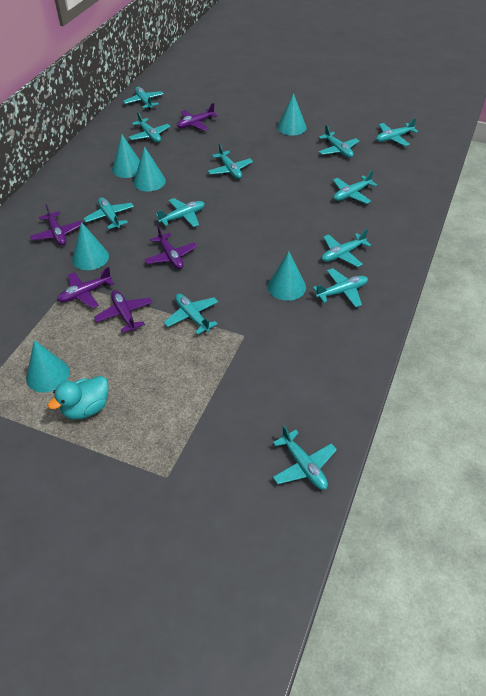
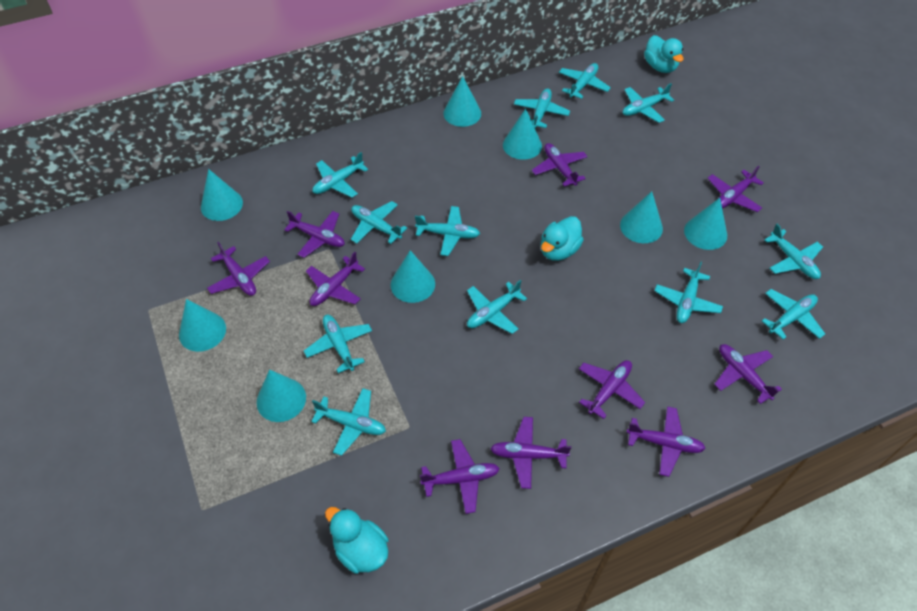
purple plane: [30,204,81,245] [57,267,114,308] [94,290,152,333] [144,226,197,269] [177,103,218,131] = 5 -> [207,242,270,296] [284,211,345,258] [306,252,365,306] [420,439,500,514] [490,417,571,489] [532,143,588,187] [579,360,645,419] [626,406,706,477] [707,166,764,212] [714,344,782,404] = 10
turquoise cone: [26,340,70,392] [72,222,109,270] [112,134,140,178] [133,146,166,191] [268,251,306,301] [277,93,307,136] = 6 -> [179,299,226,352] [201,169,243,221] [257,369,306,422] [391,250,435,303] [443,76,481,127] [503,109,542,160] [620,191,663,243] [684,198,727,250] = 8
turquoise duck: [48,376,108,420] = 1 -> [325,507,388,574] [541,216,584,261] [644,35,684,73] = 3

